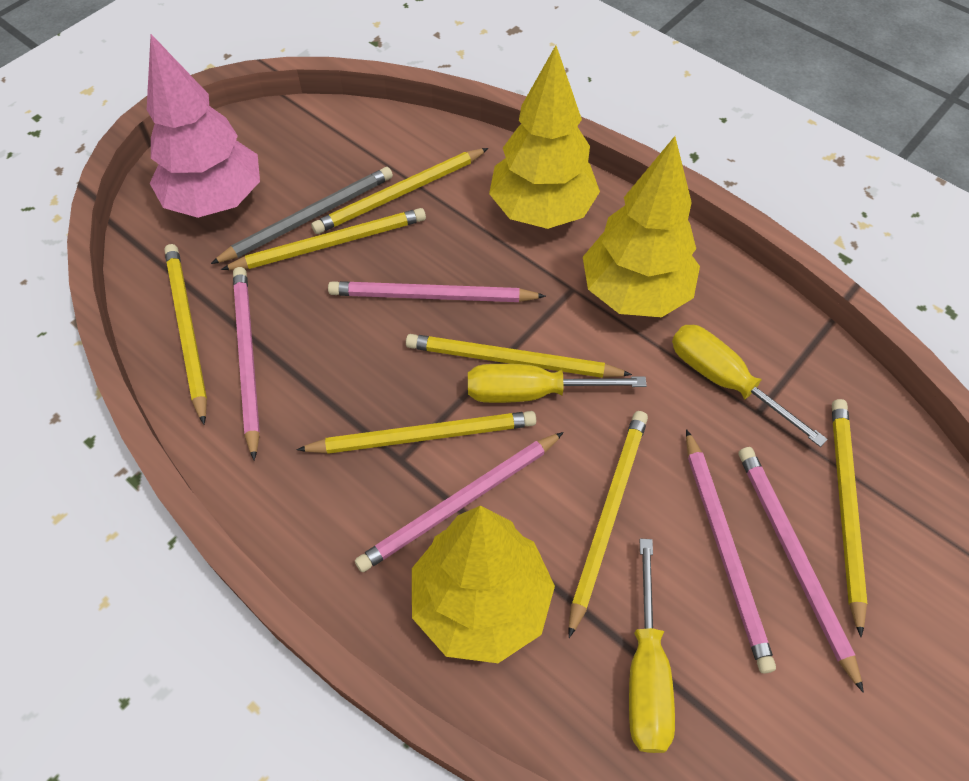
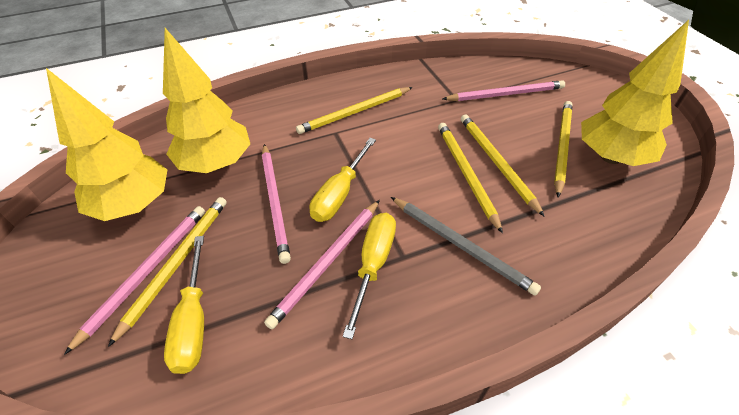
pink pencil: [233,267,260,461] [328,281,546,302] [355,432,564,572] [686,429,776,674] [739,447,864,693] = 5 -> [64,206,205,355] [262,144,291,264] [264,200,380,329] [442,80,565,101] = 4
pink tree: [147,34,260,218] = 1 -> none = 0
yellow pencil: [164,244,207,424] [221,208,426,270] [297,411,536,454] [311,148,488,234] [406,334,632,378] [569,411,648,638] [832,399,867,637] = 7 -> [108,197,227,347] [296,87,413,134] [438,123,503,234] [461,114,545,217] [554,101,572,197] = 5

